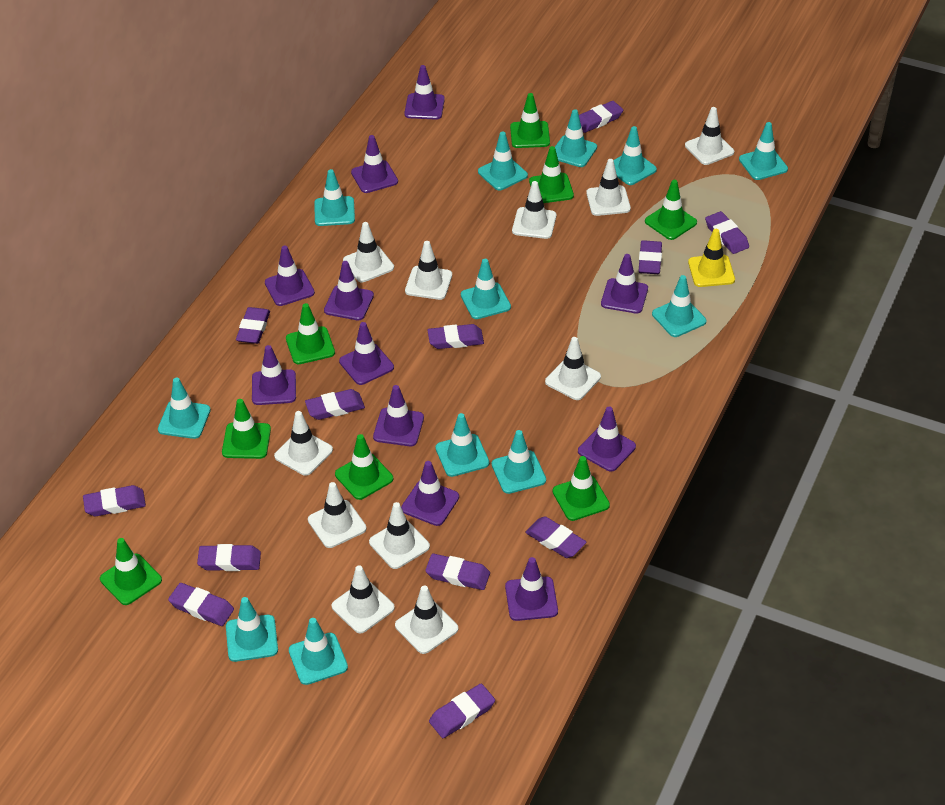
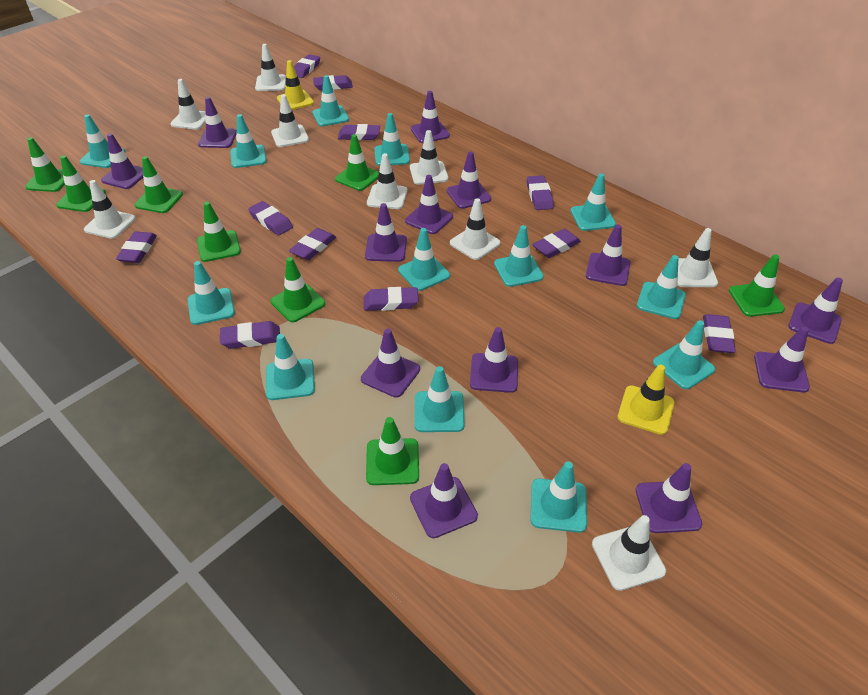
purple eraser: [83,485,146,516] [168,583,234,626] [197,544,261,571] [236,307,270,344] [305,389,365,420] [425,553,490,590] [428,324,484,349] [429,684,495,738] [525,516,586,558] [579,101,623,133] [638,240,662,274] [705,211,749,254] = 12 -> [116,231,157,263] [220,321,280,349] [248,201,293,236] [289,228,336,260] [294,54,320,78] [313,75,353,90] [338,124,380,140] [364,287,419,311] [527,176,554,210] [532,229,581,258] [703,314,736,353] = 11
purple traffic cone: [252,345,296,405] [265,245,315,306] [324,261,374,320] [339,322,394,385] [351,135,398,193] [373,385,424,446] [401,461,459,526] [404,65,445,120] [505,557,558,621] [578,407,636,472] [601,254,648,314] = 11 -> [101,133,143,189] [198,97,237,148] [361,328,420,398] [365,203,407,262] [405,175,453,234] [410,463,478,538] [411,91,450,143] [447,151,491,209] [470,327,518,393] [586,224,630,286] [636,463,702,533] [754,326,810,392] [788,278,843,344] = 13
turquoise traffic cone: [158,378,211,439] [226,597,278,662] [289,618,348,685] [314,169,355,226] [435,413,489,477] [461,259,511,319] [478,132,528,190] [492,430,546,494] [555,109,597,167] [613,126,657,185] [652,275,706,337] [739,122,788,180] = 12 -> [80,114,125,168] [187,261,235,325] [230,114,267,168] [266,334,315,400] [312,75,349,126] [374,113,410,166] [398,228,450,291] [414,366,465,432] [494,225,544,287] [531,462,587,533] [570,173,616,231] [637,255,686,319] [653,320,715,389] = 13
white traffic cone: [274,411,333,476] [308,482,367,548] [332,565,395,633] [343,222,394,282] [369,502,430,569] [395,586,458,654] [405,241,452,300] [512,181,557,239] [545,337,601,400] [586,159,631,216] [685,107,734,165] = 11 -> [84,180,136,239] [170,79,206,130] [255,44,286,91] [271,94,309,147] [367,153,407,209] [410,130,449,185] [450,198,501,260] [592,515,666,591] [678,228,718,287] = 9
yellow traffic cone: [688,229,735,287] = 1 -> [277,60,314,110] [618,364,674,435] = 2

